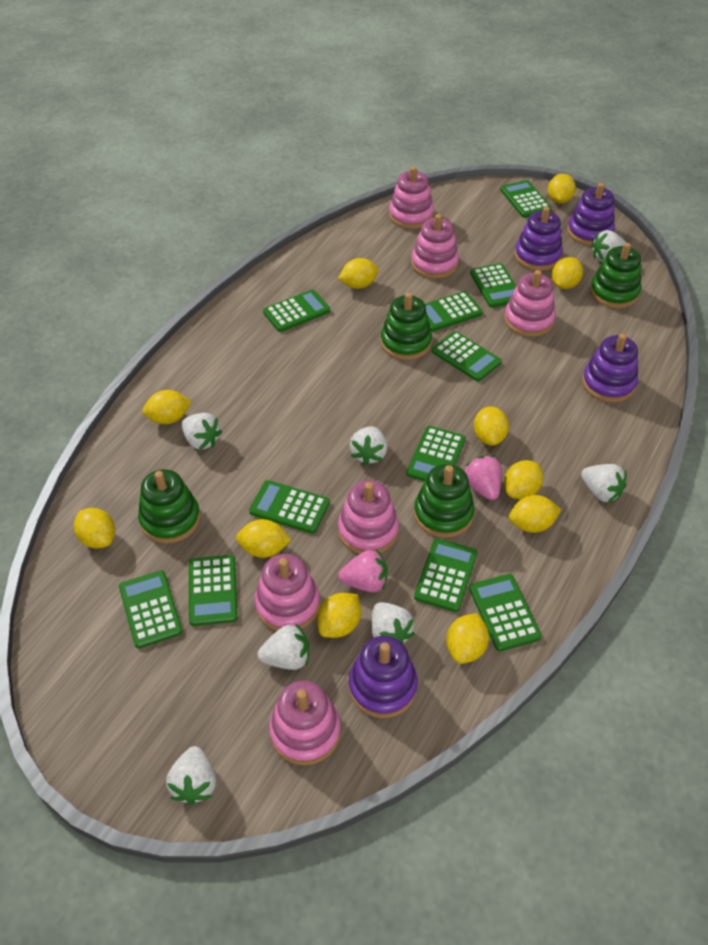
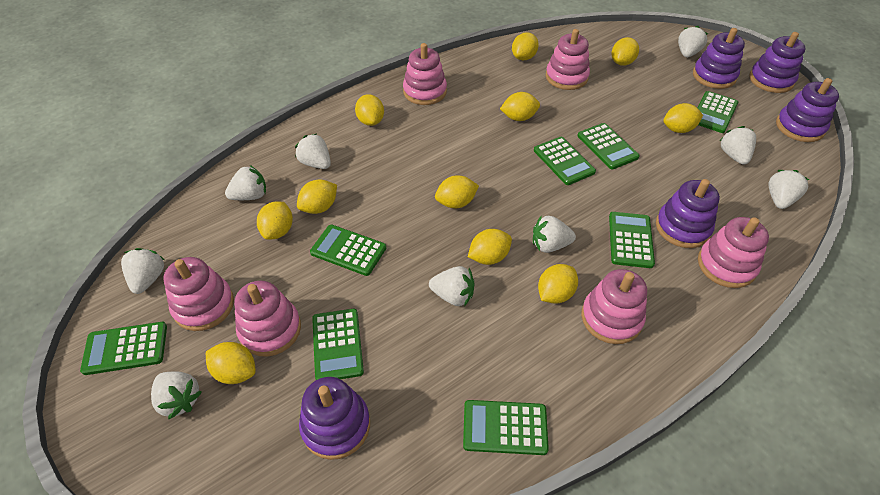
green calculator: [119,570,183,648] [189,555,238,626] [249,480,330,534] [263,290,330,332] [406,426,466,482] [414,538,478,612] [425,291,483,332] [432,331,501,381] [469,574,542,651] [470,263,516,308] [500,180,552,218] = 11 -> [80,322,167,375] [310,224,386,276] [312,309,364,380] [463,400,549,455] [534,137,596,185] [577,123,640,169] [609,212,655,268] [697,91,738,133] = 8
green stacking toy: [138,469,200,544] [381,293,432,360] [414,464,475,538] [590,243,641,308] = 4 -> none = 0
pink strawberry: [338,549,388,592] [464,455,501,500] = 2 -> none = 0
purple stacking toy: [349,636,418,718] [514,206,563,271] [567,183,615,246] [582,334,638,403] = 4 -> [299,377,370,460] [656,179,720,248] [693,28,745,89] [749,32,806,93] [776,78,839,142] = 5
white strawberry: [166,746,216,805] [182,413,222,450] [257,623,309,670] [350,426,388,466] [371,602,415,644] [581,464,627,503] [591,230,626,262] = 7 -> [121,248,164,294] [151,371,202,419] [225,165,266,200] [295,134,331,169] [429,266,475,306] [533,216,576,253] [678,26,708,57] [720,126,756,165] [768,170,809,209] = 9

